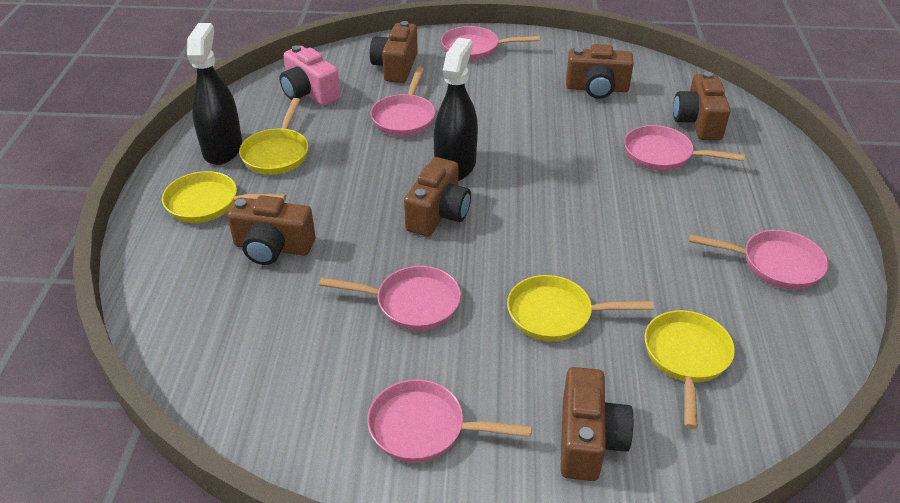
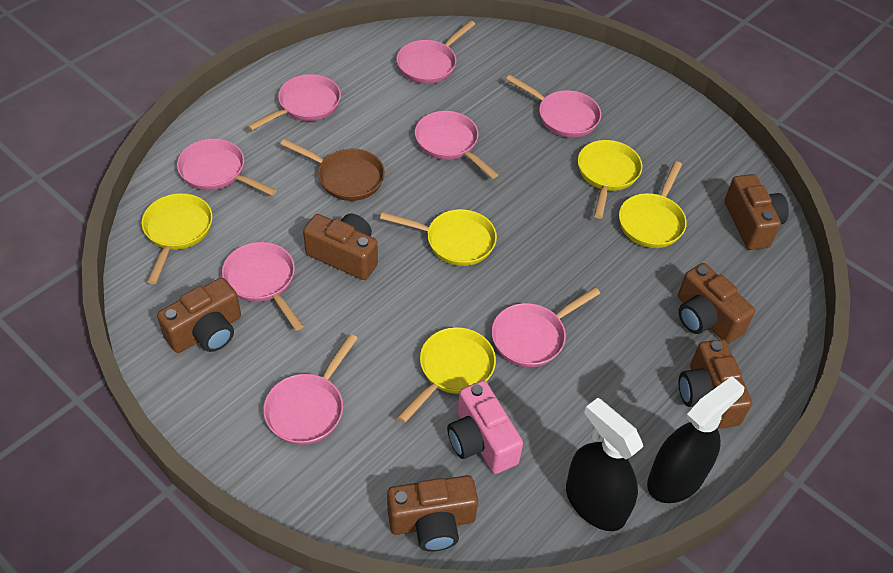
brown pan: none = 0 -> [280,139,385,201] = 1
pink pan: [319,266,461,331] [367,379,532,463] [370,67,435,136] [441,26,540,61] [624,125,745,171] [689,230,828,290] = 6 -> [177,139,277,196] [222,242,303,331] [247,74,341,131] [263,334,358,445] [396,20,475,84] [415,111,498,179] [491,287,600,367] [506,75,601,138] = 8
yellow pan: [162,171,286,223] [239,98,308,175] [507,275,654,341] [645,310,735,429] = 4 -> [141,193,213,284] [380,209,497,266] [398,327,496,423] [578,140,642,219] [619,161,687,248] = 5

